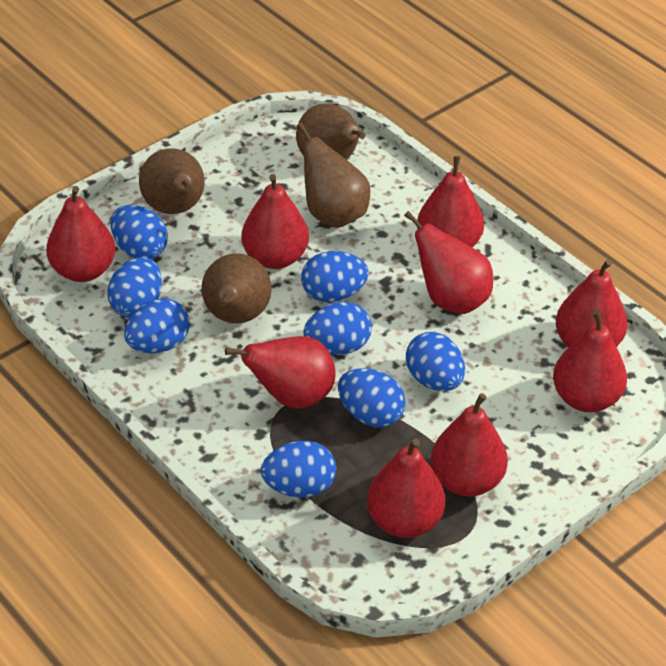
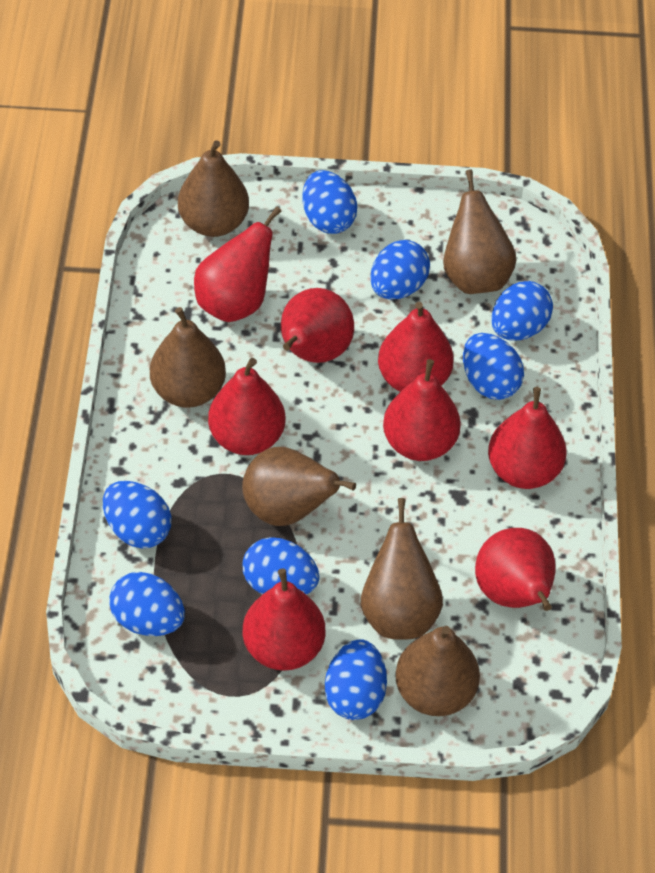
brown pear: [139,148,205,214] [201,253,272,324] [296,103,365,160] [297,122,371,228] = 4 -> [150,307,226,408] [178,140,249,237] [242,447,356,526] [361,498,443,640] [395,626,480,716] [443,170,517,294] = 6
red pear: [46,186,115,282] [225,336,335,409] [241,174,309,269] [367,438,445,538] [404,211,493,314] [417,156,484,247] [431,393,508,496] [553,310,627,412] [556,259,628,348] = 9 -> [194,207,282,322] [208,358,285,455] [243,568,326,671] [281,288,354,363] [378,302,454,392] [383,359,461,461] [475,528,556,611] [488,387,567,489] = 8

